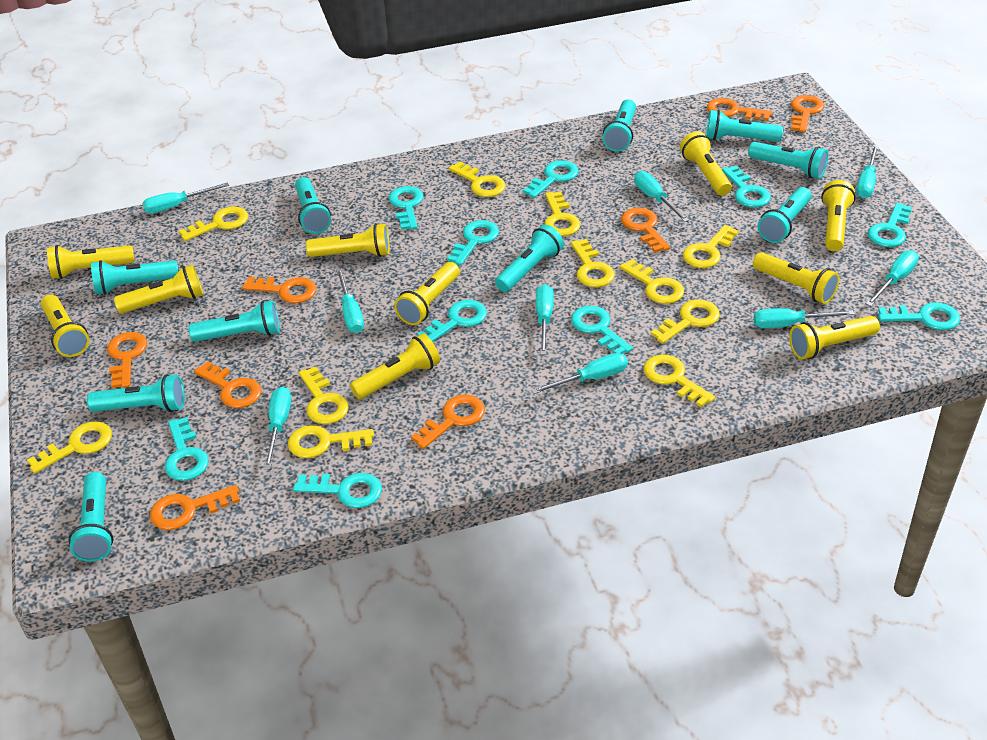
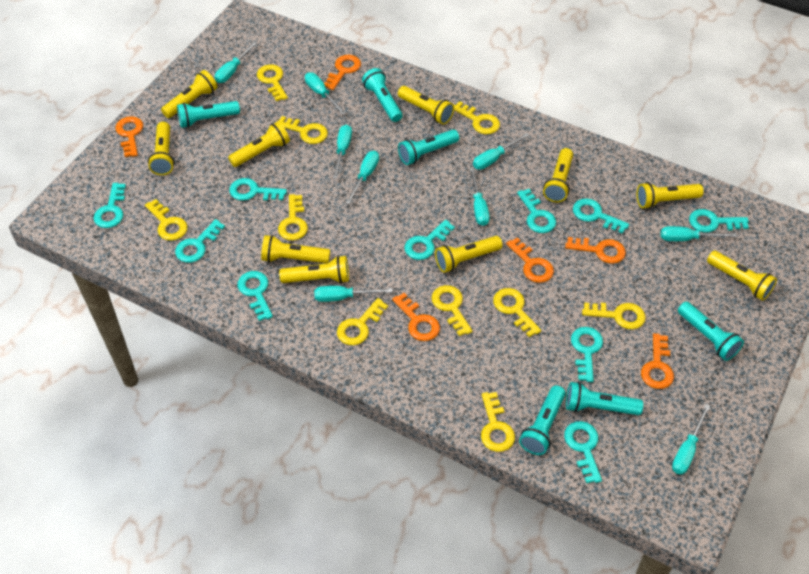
orange key: [107,332,147,388] [150,485,240,530] [194,361,262,408] [242,277,317,303] [411,394,485,449] [621,208,670,253] [707,98,773,121] [791,95,824,132] = 8 -> [115,116,143,157] [324,55,361,90] [392,293,440,341] [506,237,554,283] [565,237,626,264] [641,333,674,389] = 6
turquoise flashlight: [69,472,113,562] [87,374,185,412] [91,260,178,295] [188,300,280,342] [295,177,331,234] [495,225,564,292] [603,99,636,152] [706,110,783,142] [748,142,828,179] [758,187,811,243] = 10 -> [177,101,240,128] [362,68,402,122] [398,129,459,165] [519,385,566,455] [566,382,643,415] [678,301,744,361] = 6
yellow key: [27,421,112,473] [179,207,248,241] [288,425,374,458] [299,367,349,424] [449,161,506,197] [544,192,580,236] [571,239,615,287] [620,259,684,304] [643,354,715,407] [651,299,720,344] [683,225,739,268] = 11 -> [145,199,187,241] [257,64,288,101] [278,116,328,144] [278,194,308,241] [337,298,388,345] [431,285,472,336] [454,101,500,134] [481,392,515,452] [493,288,541,337] [582,303,646,329] = 10

